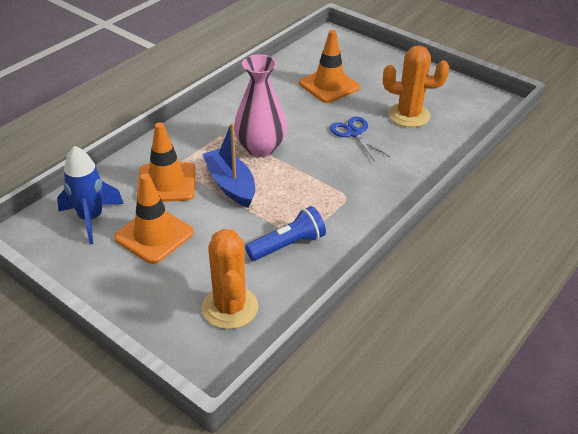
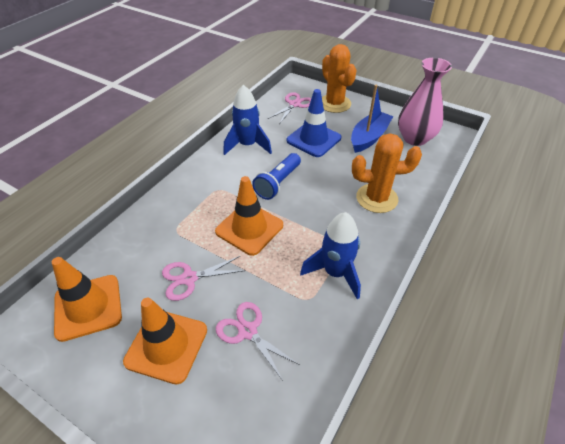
blue rocket: [57,146,124,244] = 1 -> [223,85,272,155] [300,212,361,299] = 2
blue scissors: [330,116,390,162] = 1 -> none = 0
blue traffic cone: none = 0 -> [286,89,341,157] = 1
pink scissors: none = 0 -> [162,256,246,301] [216,302,300,381] [268,92,311,123] = 3

